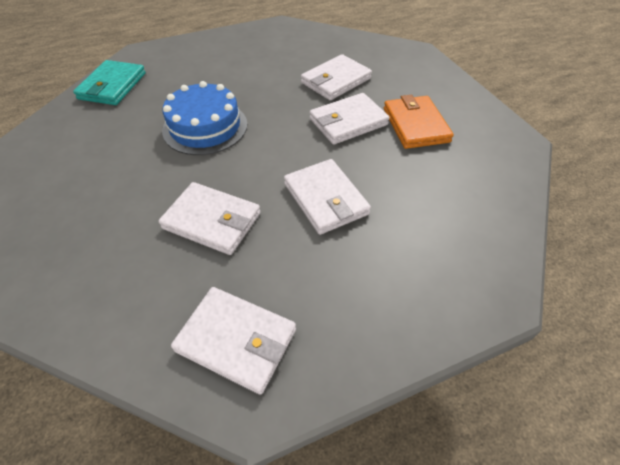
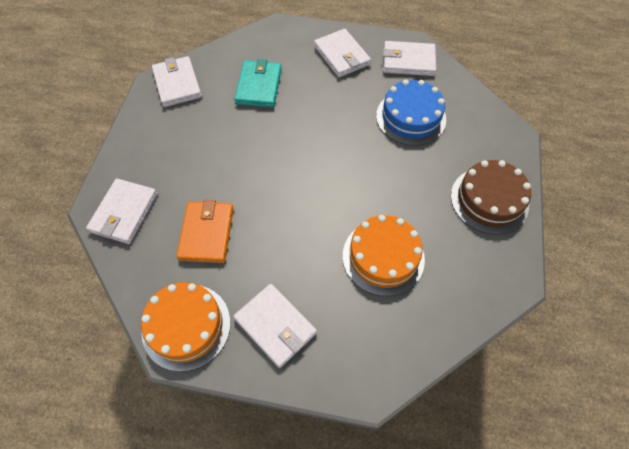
brown cake: none = 0 -> [451,160,531,235] = 1
orange cake: none = 0 -> [141,283,231,372] [343,215,425,296] = 2

